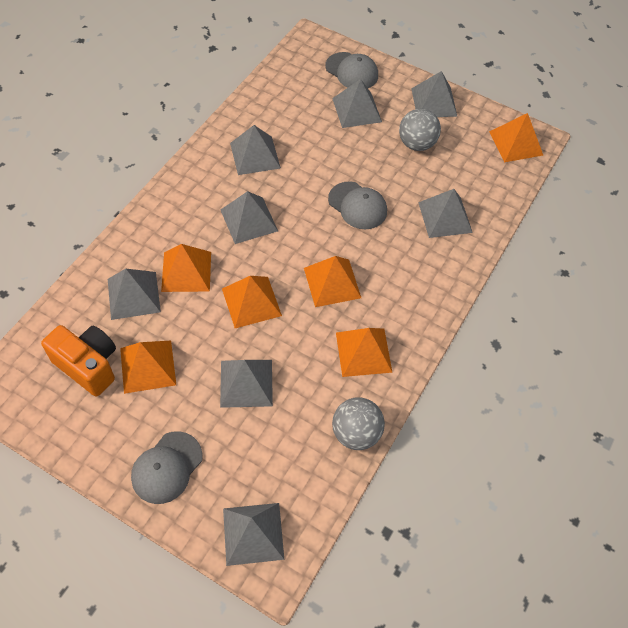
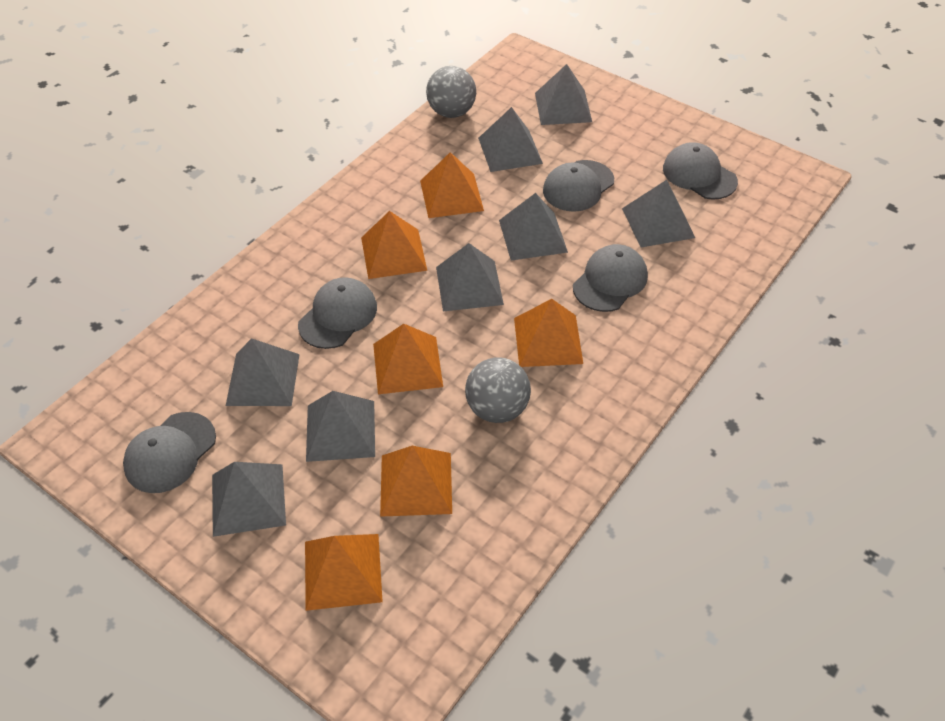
grey cap: [131,431,203,504] [325,52,378,88] [328,181,387,229] = 3 -> [123,412,216,493] [298,277,377,349] [543,160,614,212] [573,244,648,312] [663,142,738,200] = 5
orange camera: [41,325,116,396] = 1 -> none = 0

